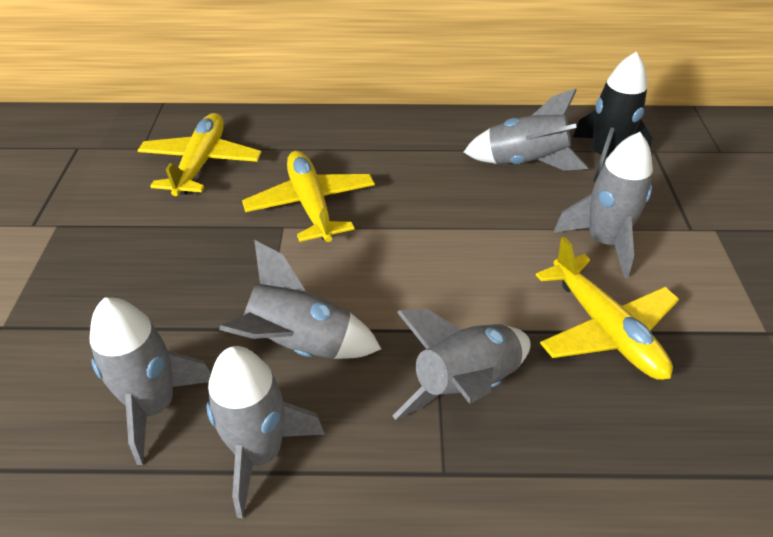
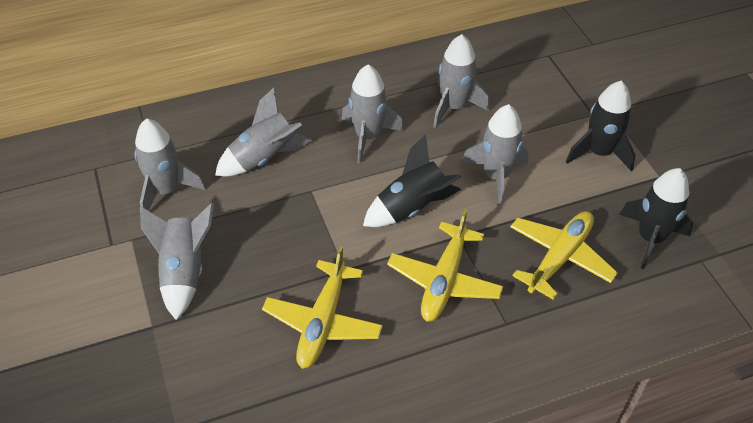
black rocket: [573,51,652,182] = 1 -> [363,134,461,227] [566,81,635,172] [619,168,693,269] = 3

